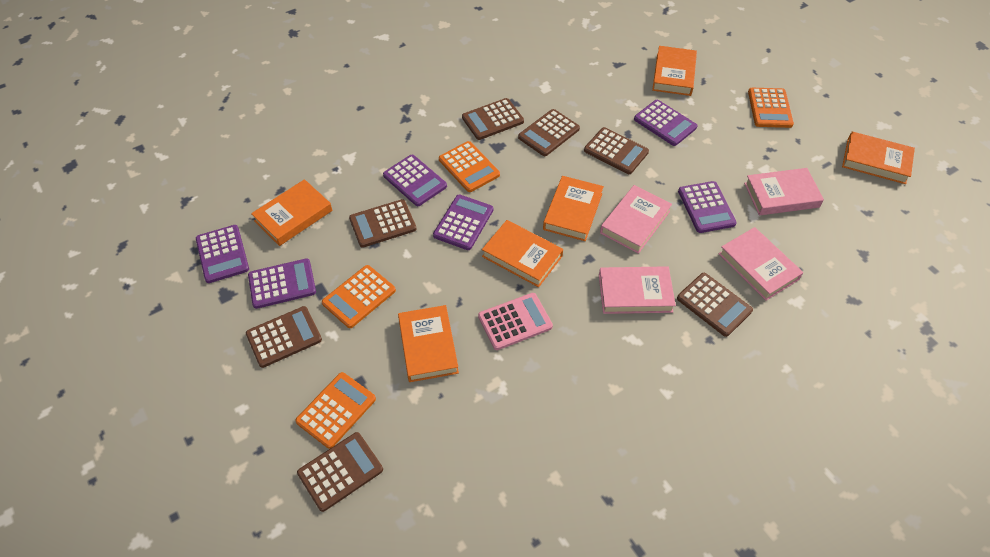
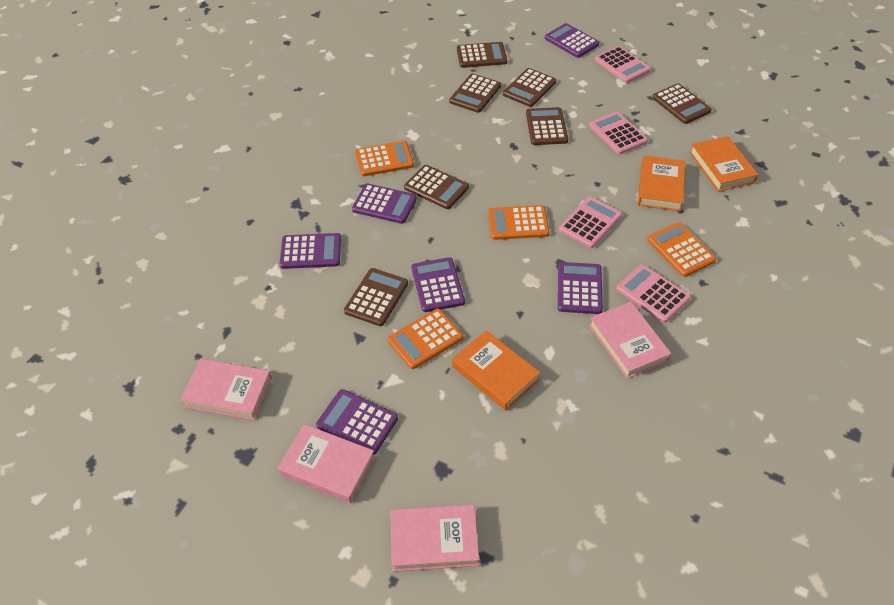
orange book: [251,179,332,246] [398,305,459,382] [482,220,563,287] [543,176,604,241] [652,46,697,96] [842,131,915,184] = 6 -> [452,330,540,411] [638,156,685,211] [689,136,758,192] = 3
pink calculator: [478,293,553,350] = 1 -> [559,197,622,248] [589,112,648,155] [595,46,651,83] [616,265,691,323] = 4

